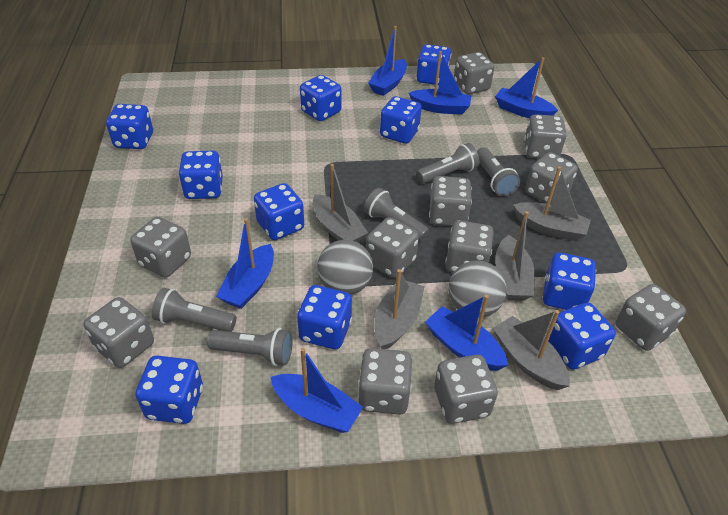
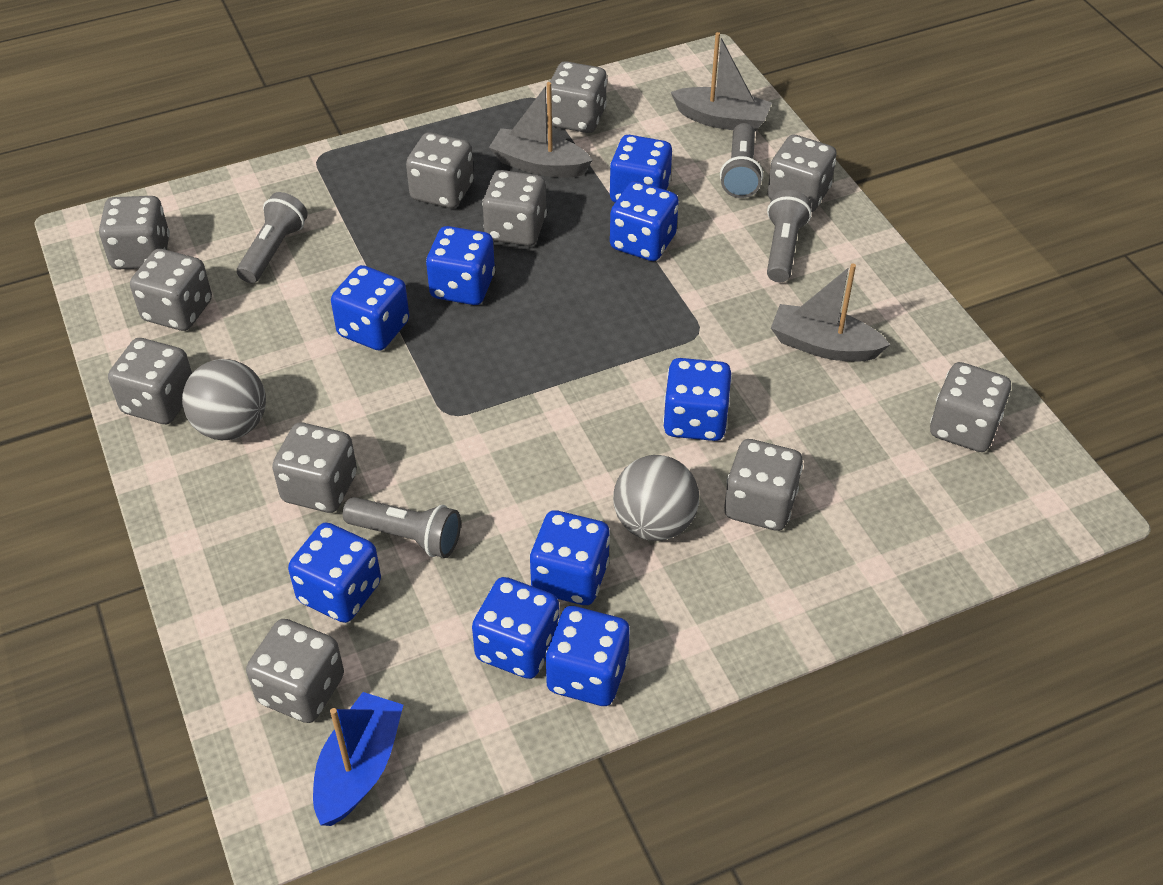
blue boat: [216,218,274,309] [271,348,363,433] [368,26,407,96] [409,51,471,115] [425,295,508,371] [495,57,558,118] = 6 -> [313,692,403,826] = 1
blue dice: [106,104,153,149] [136,355,203,424] [179,151,223,199] [254,183,304,240] [297,285,352,349] [300,75,341,121] [380,96,422,144] [417,44,451,85] [543,252,596,310] [548,303,616,370] = 10 -> [288,522,381,623] [331,265,409,351] [426,226,495,305] [472,577,559,679] [530,510,610,605] [545,606,630,706] [609,135,672,202] [610,181,679,261] [663,358,732,441] = 9
grey boat: [313,164,368,243] [374,269,425,349] [493,310,570,390] [495,211,535,301] [513,166,591,241] = 5 -> [489,82,593,177] [671,32,772,131] [771,264,890,361] = 3
grey flashlight: [152,288,236,332] [207,328,292,366] [364,188,429,242] [416,143,479,184] [477,147,520,197] = 5 -> [237,192,308,283] [343,497,461,558] [720,123,763,198] [767,190,811,282] = 4

